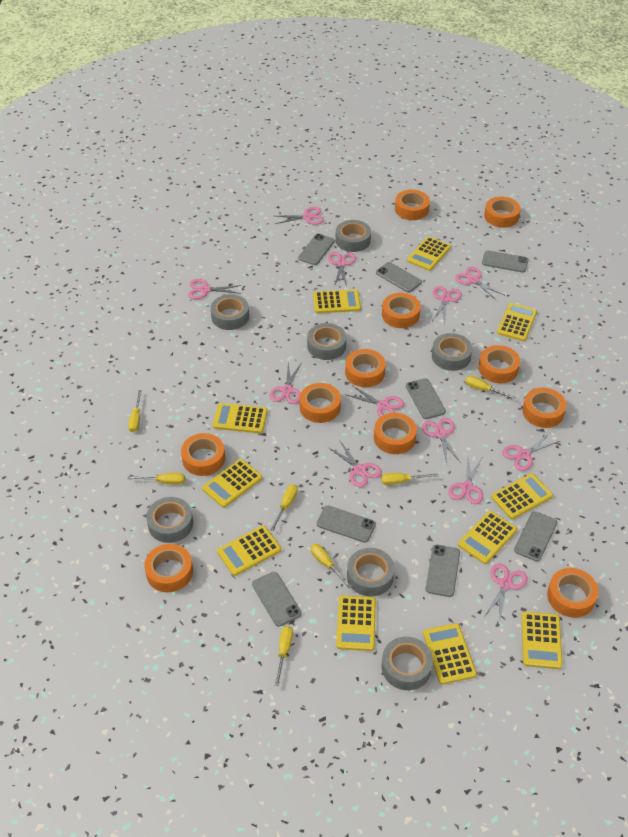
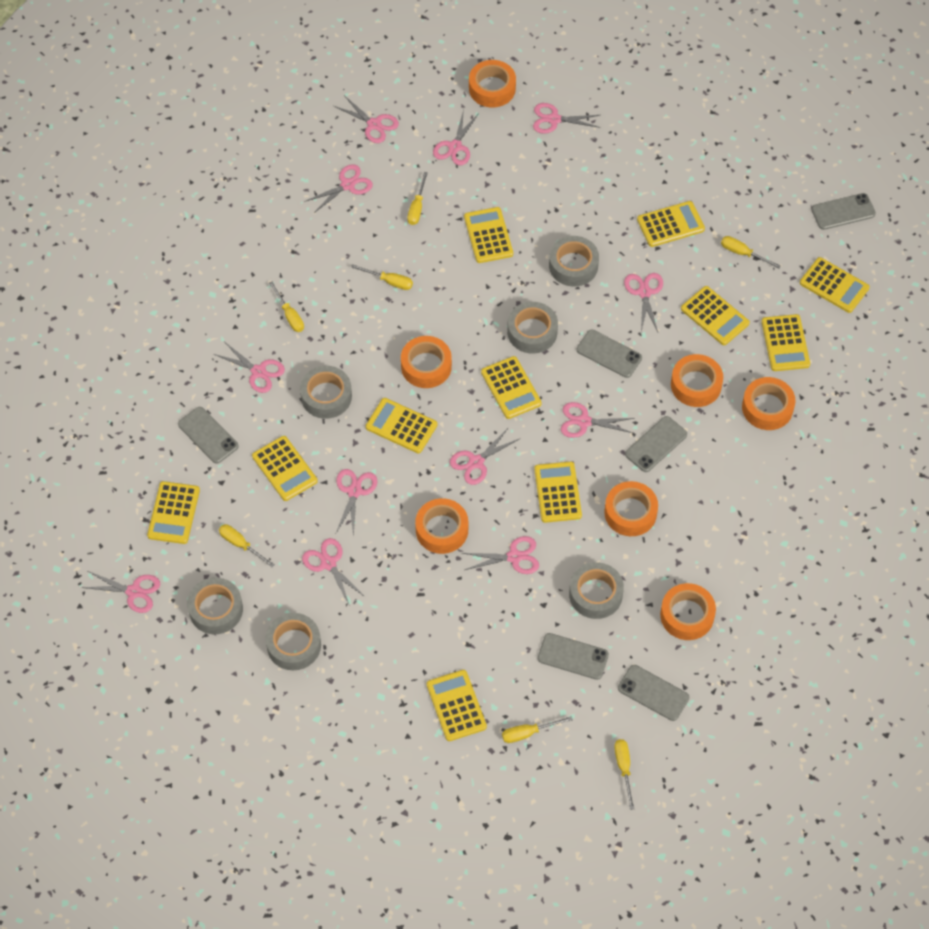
grey phone: [252,572,301,627] [298,234,335,265] [317,506,376,543] [376,262,422,293] [406,378,446,419] [425,545,460,597] [482,250,529,273] [514,511,557,562] = 8 -> [178,407,239,464] [538,633,609,680] [577,330,642,378] [618,665,689,721] [625,416,687,472] [811,193,876,230] = 6
grey tape: [146,497,193,543] [211,294,249,330] [307,323,346,360] [335,220,371,252] [347,548,395,597] [382,637,433,690] [432,333,472,371] = 7 -> [187,578,243,634] [265,613,321,670] [300,366,352,419] [507,302,558,353] [549,236,599,286] [569,562,624,619] = 6
orange tape: [144,544,193,592] [181,433,225,476] [300,383,341,423] [345,349,386,387] [374,413,417,454] [382,293,421,328] [395,190,430,220] [479,345,520,383] [484,196,521,228] [522,388,566,428] [547,568,599,618] = 11 -> [401,336,452,388] [415,498,468,554] [469,60,516,107] [604,481,658,536] [660,583,716,640] [671,354,723,407] [742,377,795,430] = 7

